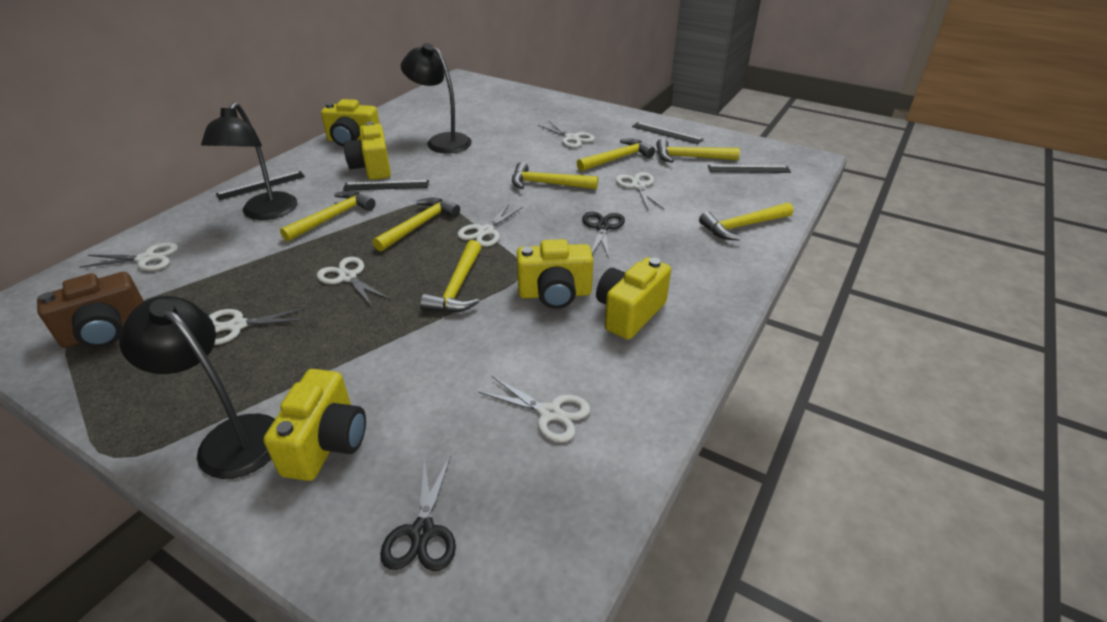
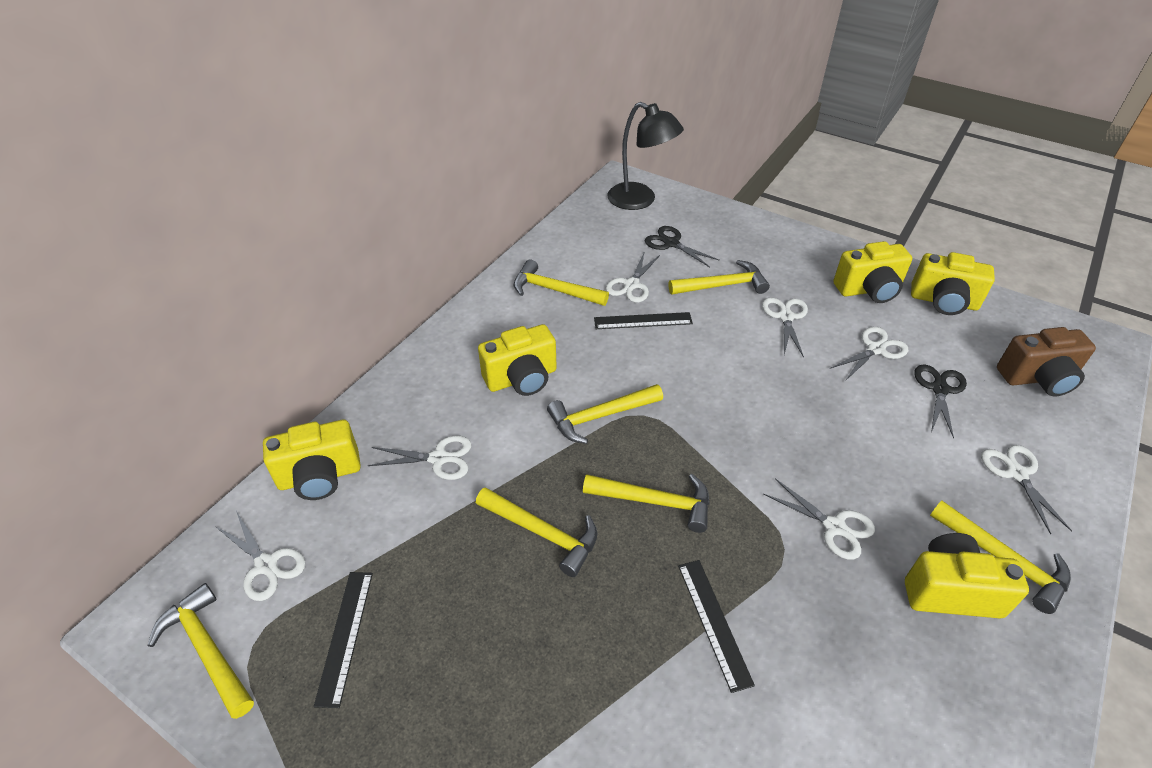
black lamp: [119,296,275,479] [201,102,297,220] [401,43,472,153] = 3 -> [607,102,684,210] = 1
black ruler: [216,171,305,200] [343,180,429,191] [632,122,703,144] [708,165,791,173] = 4 -> [314,572,373,708] [594,312,693,329] [678,560,755,693] = 3

